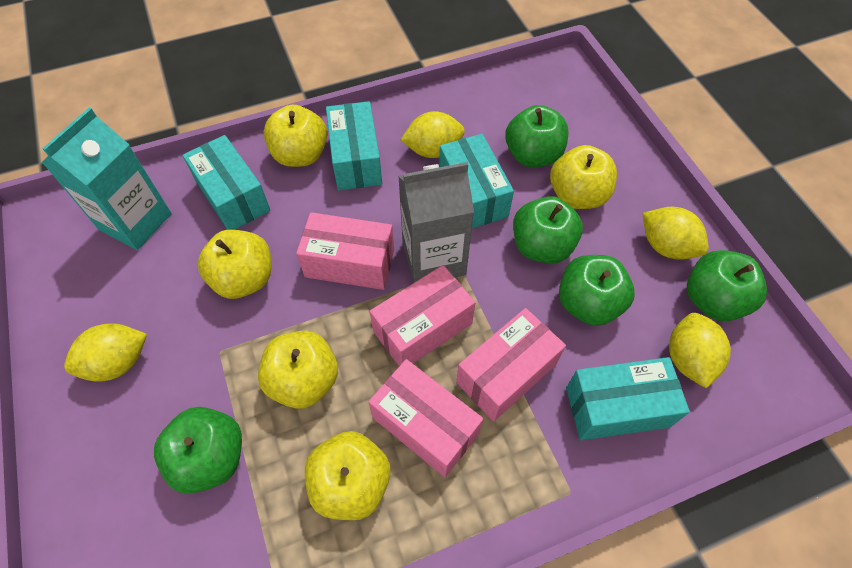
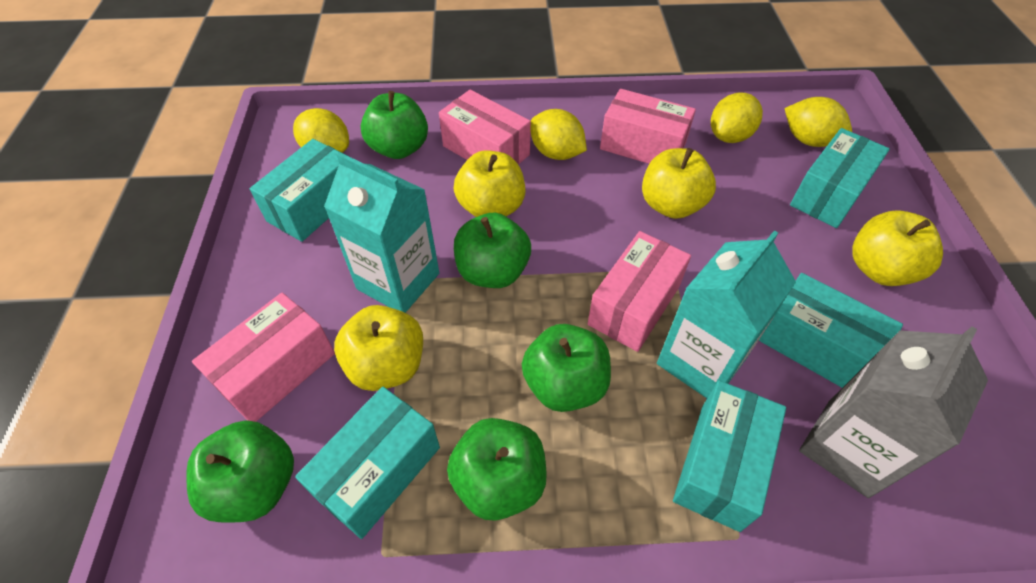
turquoise box: [183,135,271,230] [326,101,382,190] [439,134,514,228] [566,357,690,440] = 4 -> [250,139,343,242] [295,387,440,539] [673,380,786,532] [759,273,903,388] [790,128,890,228] = 5
turquoise carton: [42,108,172,250] = 1 -> [324,152,439,313] [657,231,796,398] = 2
yellow apple: [197,230,271,299] [258,331,338,409] [264,105,327,167] [305,431,390,520] [550,145,617,209] = 5 -> [334,305,423,391] [454,151,525,217] [642,148,716,219] [852,210,943,286] = 4

